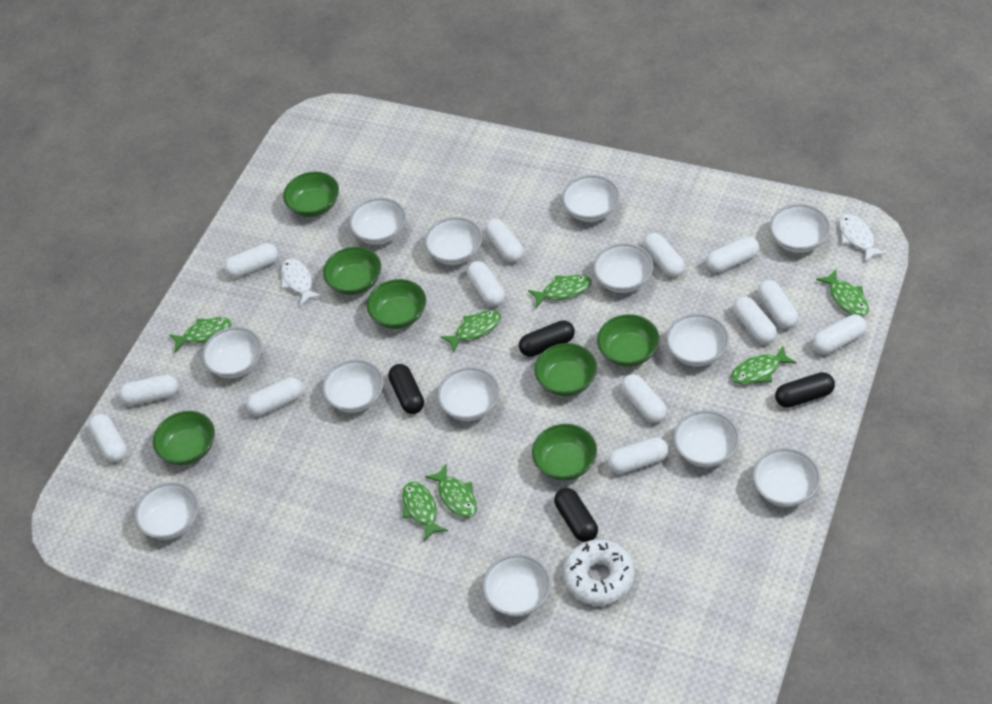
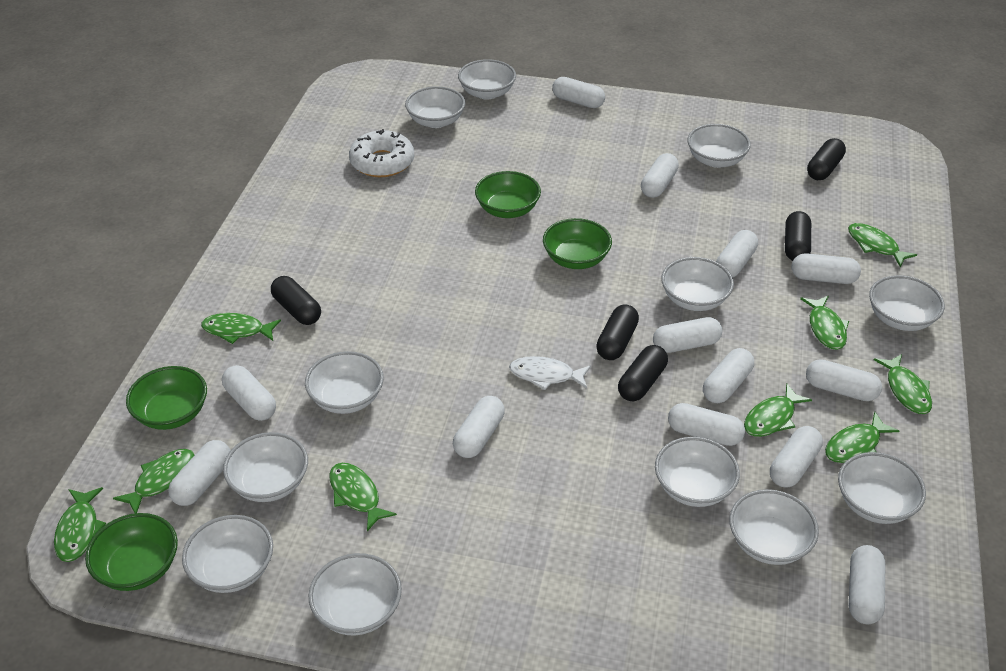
black capsule: [388,364,424,414] [519,320,575,357] [554,488,598,542] [775,372,835,408] = 4 -> [271,276,321,325] [596,304,639,360] [618,345,668,401] [785,211,811,261] [807,138,846,180] = 5
green bowl: [153,411,215,465] [283,172,339,217] [323,247,381,295] [367,279,426,329] [532,424,597,481] [534,343,597,396] [597,314,660,367] = 7 -> [85,513,178,591] [126,366,207,430] [475,171,541,218] [543,218,612,269] = 4
green fish: [169,317,232,352] [402,482,448,541] [425,463,477,518] [440,310,501,353] [528,275,592,308] [731,346,797,384] [816,269,869,317] = 7 -> [54,487,106,562] [113,449,194,513] [201,313,281,344] [329,463,397,531] [744,384,812,437] [800,296,849,350] [825,412,899,463] [848,223,917,267] [874,354,932,414] = 9
white bowl: [134,482,199,540] [202,327,262,378] [322,360,384,413] [349,198,406,245] [425,217,482,265] [437,367,500,421] [482,554,551,617] [562,175,620,222] [593,243,653,293] [666,314,729,366] [673,410,739,467] [752,448,821,507] [770,204,830,253] = 13 -> [182,515,273,593] [223,432,308,502] [305,351,384,414] [309,553,402,635] [405,86,465,128] [458,59,516,100] [655,437,740,507] [661,257,734,311] [687,124,751,168] [729,489,819,565] [838,452,926,524] [869,275,945,331] = 12
white fish: [281,258,322,306] [839,214,887,262] = 2 -> [509,356,591,390] = 1

